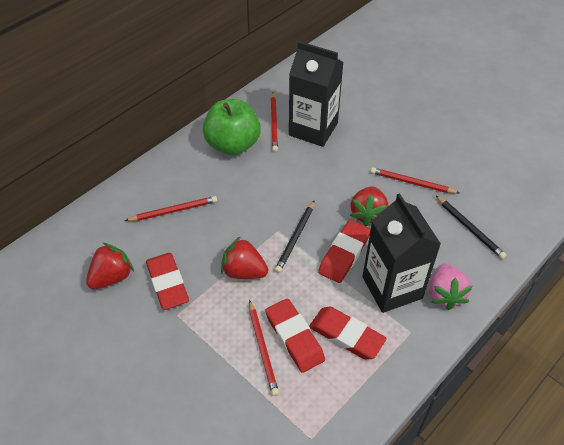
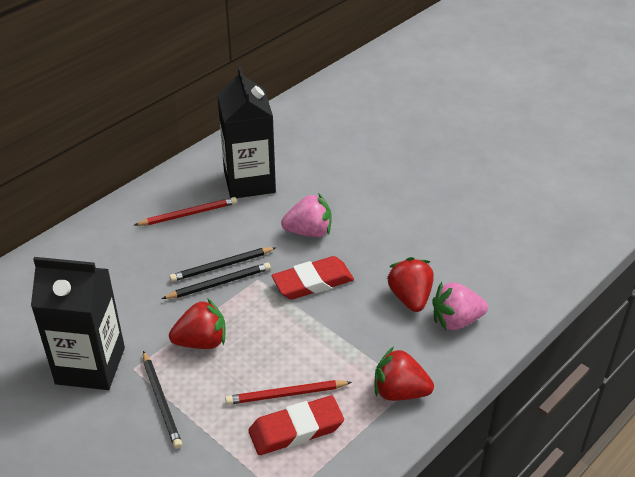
black pencil: [275,200,315,273] [436,196,506,259] = 2 -> [143,351,182,449] [161,262,271,299] [169,247,277,282] = 3
green apple: [203,99,261,155] = 1 -> none = 0
pink strawberry: [429,264,473,310] = 1 -> [281,193,332,237] [432,282,488,330] = 2
red eraser: [146,253,189,310] [265,298,325,373] [309,307,387,359] [318,220,371,283] = 4 -> [249,395,344,455] [271,256,354,299] = 2
red pencil: [125,196,217,221] [249,300,279,396] [271,92,278,152] [371,168,459,194] = 4 -> [135,197,237,226] [225,380,352,405] = 2

